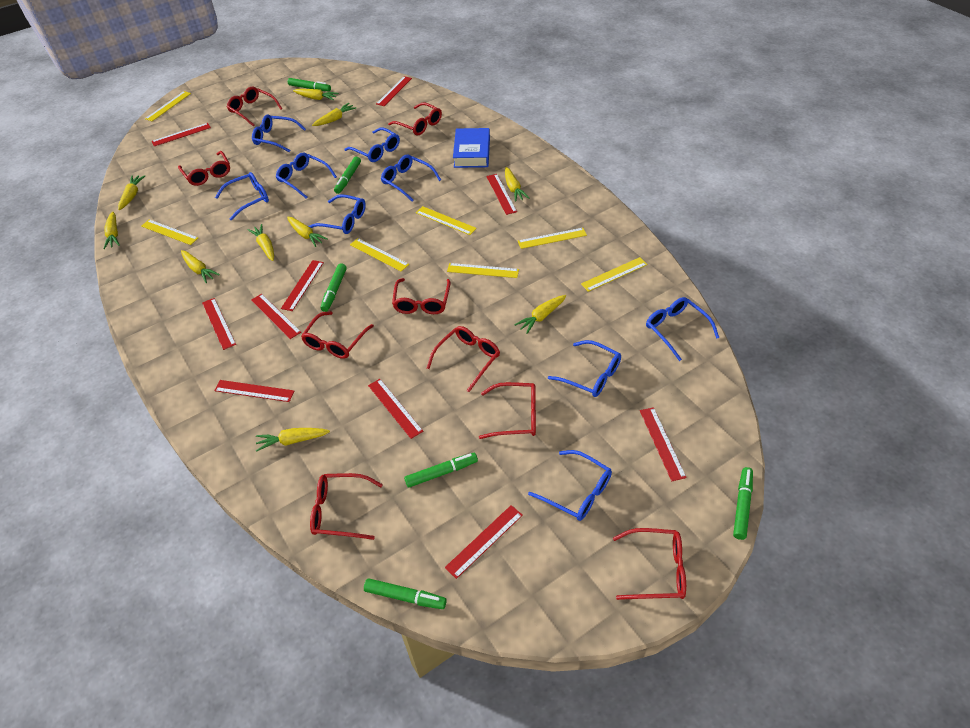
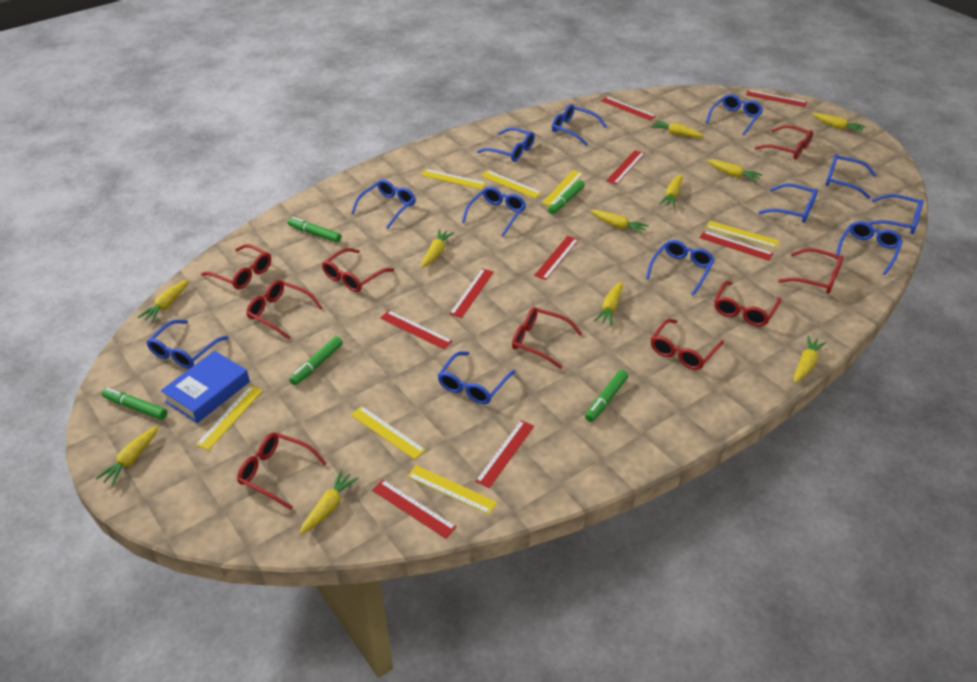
blue glasses: [215,172,269,220] [252,114,306,152] [276,152,337,199] [309,194,366,234] [344,127,400,162] [381,155,441,201] [528,450,612,521] [548,340,621,397] [646,297,719,361] = 9 -> [147,320,228,369] [351,179,416,229] [438,351,516,404] [462,187,526,236] [477,127,535,162] [552,104,607,146] [646,240,715,296] [706,94,763,135] [758,183,818,223] [826,154,876,199] [835,221,903,275] [867,194,924,234] = 12
green marker: [288,78,331,91] [320,263,347,312] [334,157,361,194] [364,578,446,609] [404,453,478,488] [733,467,753,540] = 6 -> [102,388,167,420] [288,217,341,243] [289,336,343,385] [548,180,585,214] [585,370,628,422] = 5
red ruler: [151,123,211,146] [202,298,236,350] [214,380,294,402] [251,294,301,339] [281,260,324,311] [368,379,423,439] [376,76,412,106] [445,505,523,579] [486,174,517,215] [640,407,687,481] = 10 -> [372,480,457,539] [380,310,452,349] [449,268,494,318] [475,420,534,488] [534,236,579,280] [601,96,656,121] [606,150,645,185] [699,231,773,261] [746,90,807,107] = 9
yellow carrot: [104,212,120,249] [118,175,145,210] [181,250,220,283] [247,224,274,261] [256,428,330,452] [287,216,328,247] [293,89,339,100] [312,103,356,126] [505,167,529,202] [514,295,566,334] = 10 -> [95,426,159,486] [138,279,189,323] [299,470,359,535] [421,229,454,268] [590,210,649,234] [594,281,623,326] [651,120,705,138] [659,174,683,208] [707,159,763,182] [794,335,827,383] [812,113,866,133] = 11

